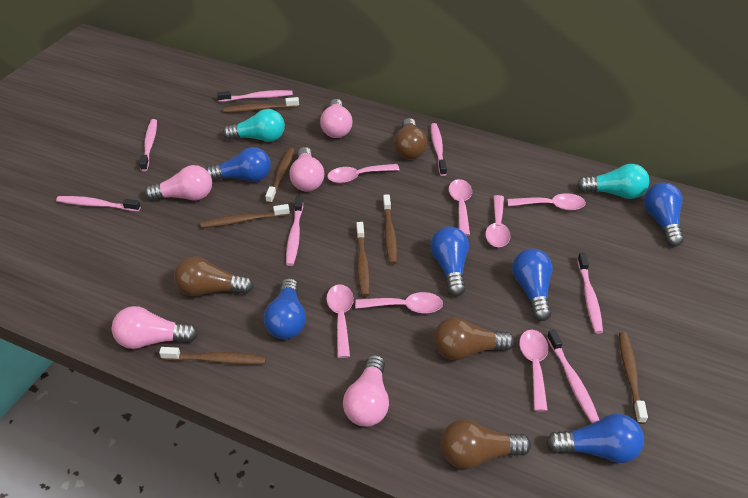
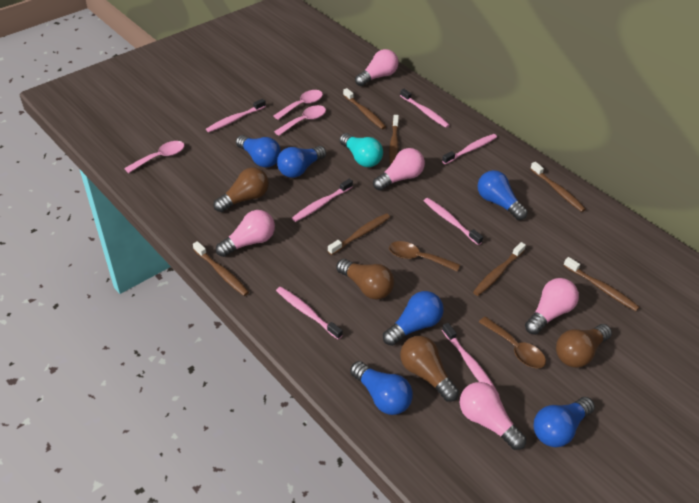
brown spoon: none = 0 -> [389,241,460,272] [479,316,546,368] = 2
pink spoon: [326,284,354,358] [327,164,399,183] [355,292,443,314] [449,179,472,236] [485,195,511,247] [508,193,586,211] [519,330,548,411] = 7 -> [124,141,184,173] [273,90,323,120] [274,105,326,136] = 3
turquoise light bulb: [223,109,285,142] [577,164,649,199] = 2 -> [340,133,383,167] = 1

